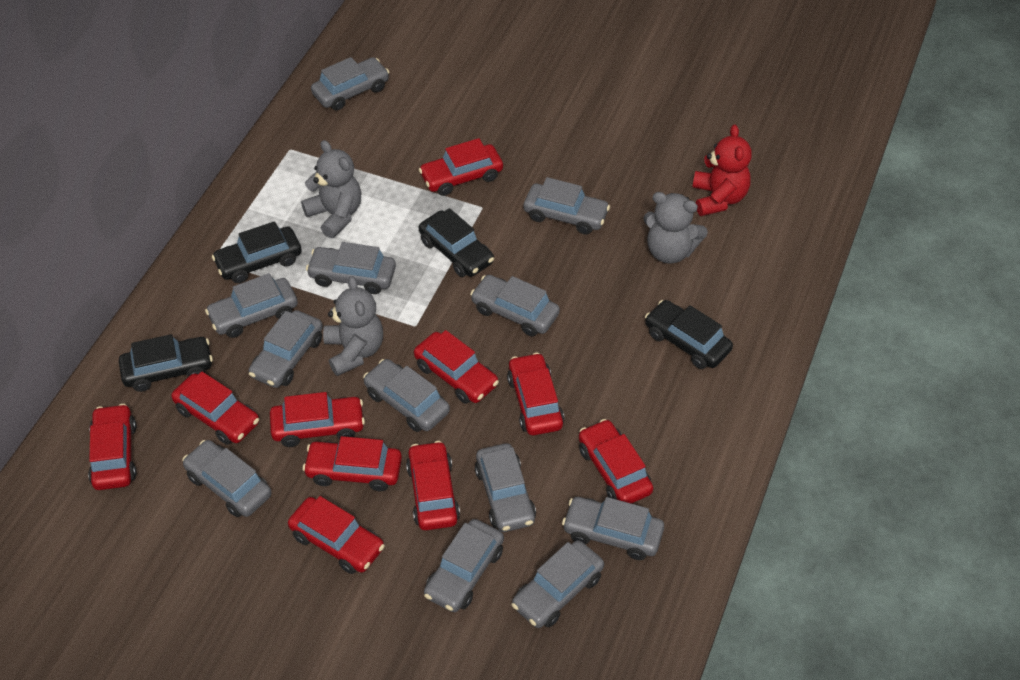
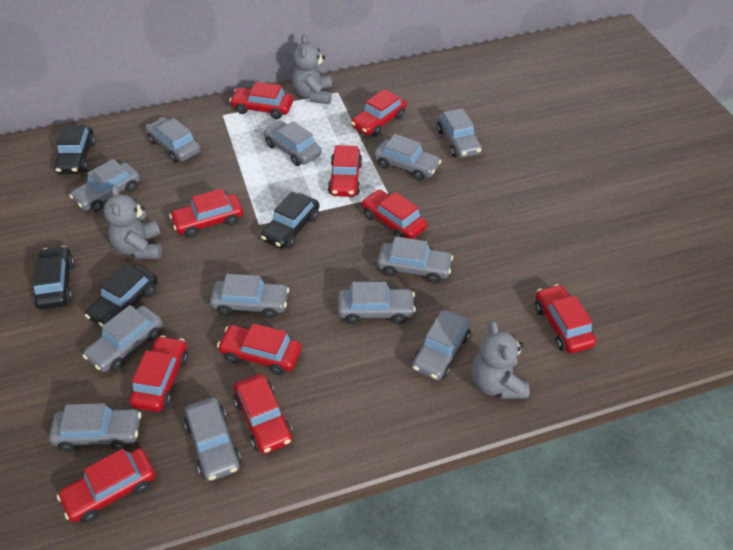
red teddy bear: [692,125,752,216] = 1 -> none = 0

